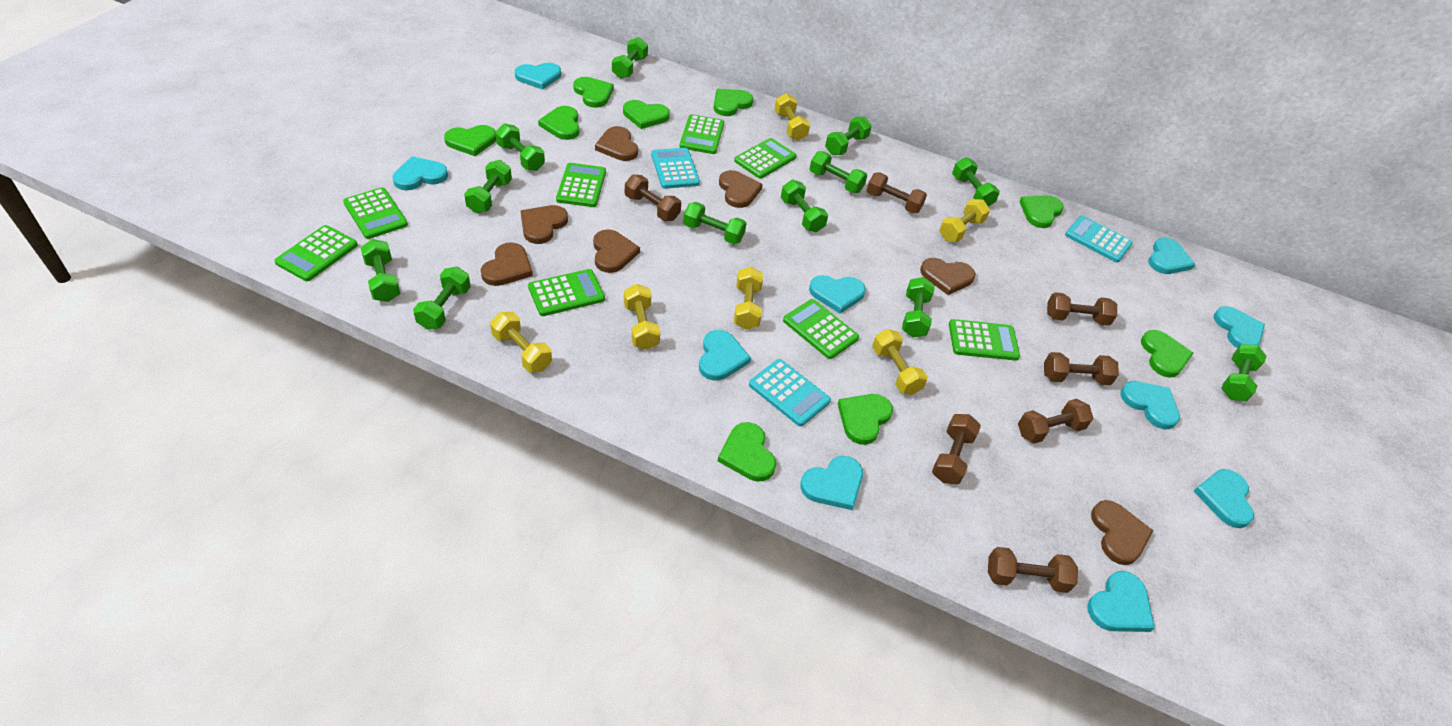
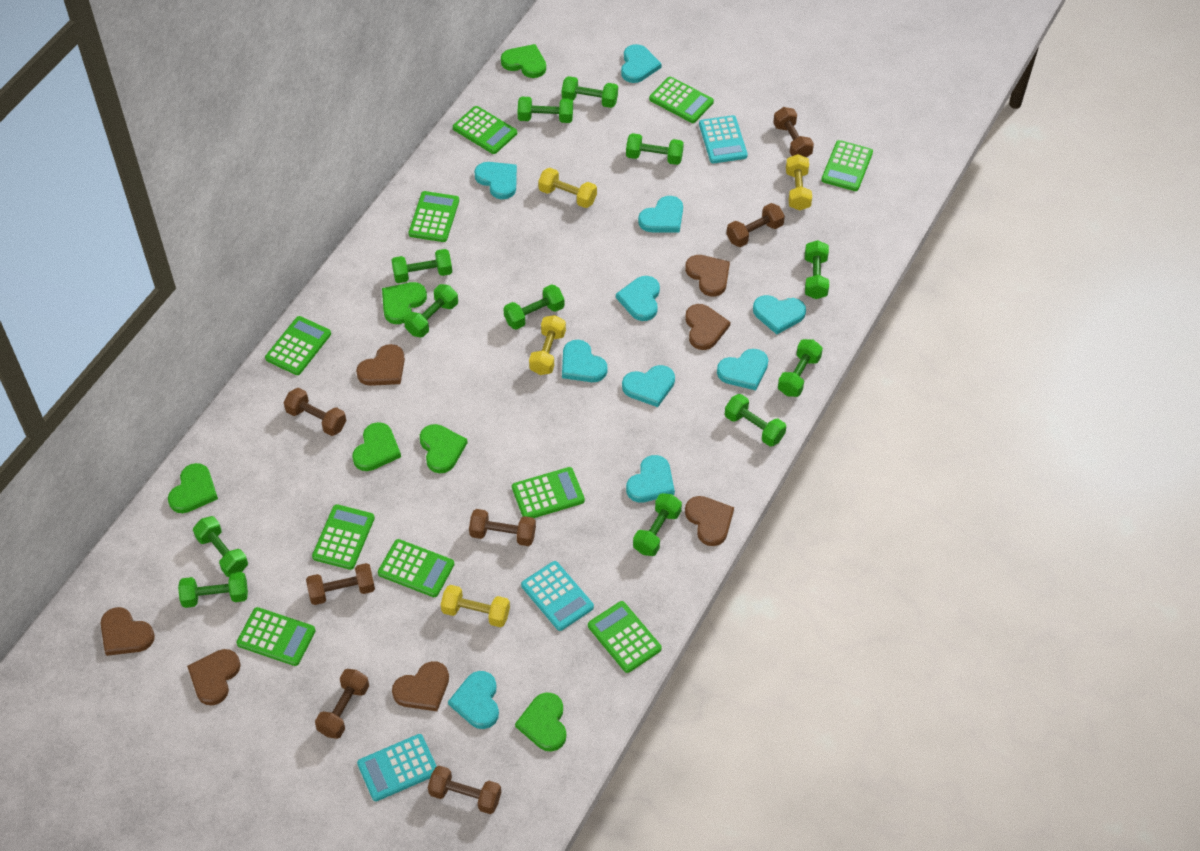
green calculator: [274,225,358,281] [343,187,408,239] [528,269,605,316] [556,163,606,207] [680,114,724,154] [734,138,797,179] [783,299,859,359] [949,319,1020,361] = 8 -> [237,607,316,666] [265,316,331,375] [312,504,375,570] [378,539,454,597] [408,191,459,242] [453,106,517,154] [512,467,585,518] [588,601,662,673] [649,77,714,123] [821,140,873,191] = 10
green heart: [444,125,496,156] [538,106,580,140] [573,77,614,108] [623,100,670,129] [713,89,753,116] [718,422,776,481] [838,394,893,445] [1019,195,1064,228] [1141,330,1193,378] = 9 -> [168,463,218,513] [352,422,401,471] [382,282,427,324] [420,424,468,473] [501,44,546,78] [515,693,566,752] = 6
yellow dumbbell: [490,312,552,373] [624,284,660,350] [734,267,763,330] [774,93,810,141] [872,329,928,395] [939,199,990,242] = 6 -> [441,585,510,627] [529,315,566,375] [538,168,597,208] [786,154,812,211] = 4

